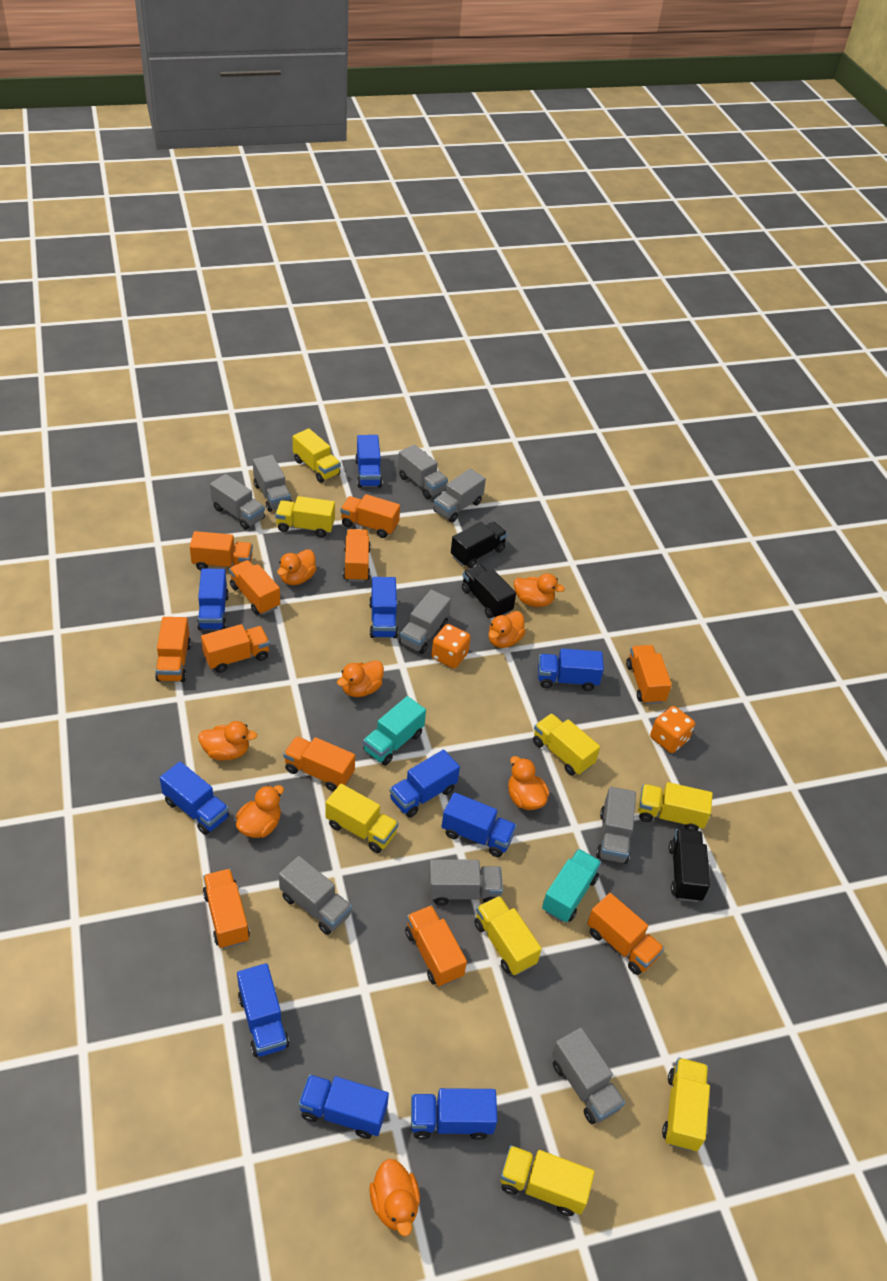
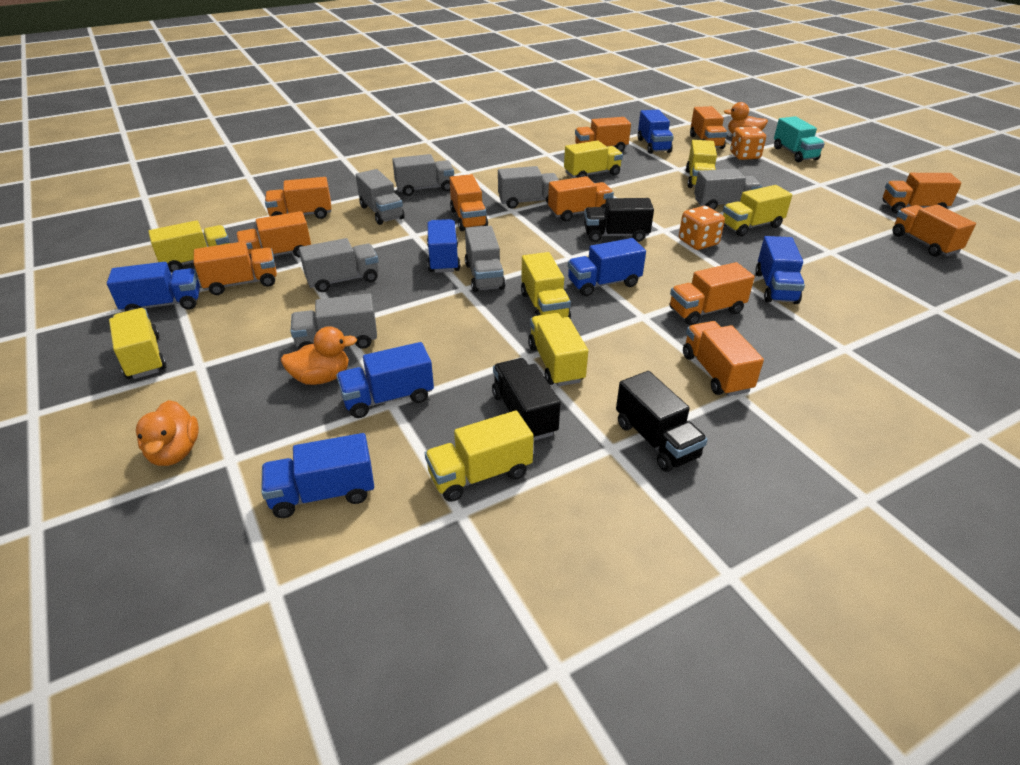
blue truck: [160,761,229,835] [197,569,229,630] [237,963,289,1057] [299,1074,389,1139] [355,435,383,488] [369,577,398,638] [390,750,460,818] [411,1088,497,1140] [442,792,517,857] [538,649,604,691] = 10 -> [107,262,200,311] [261,433,374,518] [336,342,434,418] [427,219,460,273] [568,238,646,296] [638,110,674,154] [755,236,805,304] = 7
grey truck: [210,474,265,530] [253,455,292,512] [279,856,352,935] [398,444,448,499] [399,590,451,654] [428,859,503,906] [433,469,486,522] [552,1028,625,1124] [596,787,636,864] = 9 -> [291,293,377,350] [299,238,379,292] [356,169,405,225] [392,154,454,196] [465,226,506,292] [498,166,559,209] [694,168,762,210] = 7
orange duck: [198,721,257,760] [236,785,284,838] [277,549,317,585] [337,660,384,697] [369,1159,420,1236] [488,611,526,648] [508,756,549,810] [514,573,565,607] = 8 -> [136,400,199,466] [280,326,357,385] [724,102,768,134] = 3
turquoise truck: [363,696,426,765] [542,849,601,922] = 2 -> [774,116,825,162] = 1

